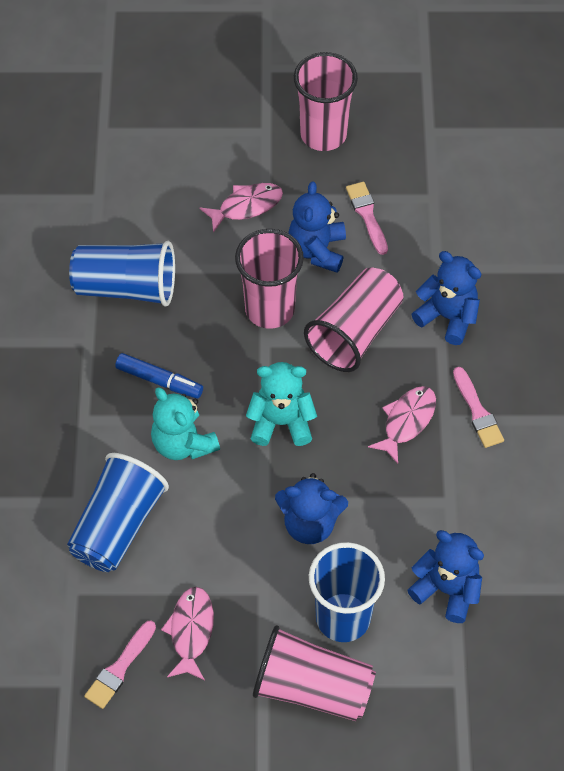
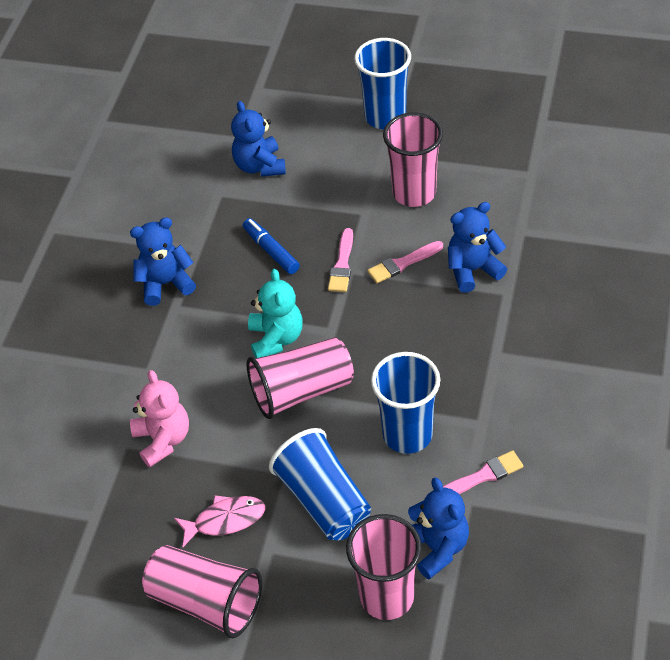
pink fish: [161,587,214,680] [200,183,283,233] [368,386,436,464] = 3 -> [174,495,265,547] = 1
pink teddy bear: none = 0 -> [130,370,189,467] = 1
turquoise teddy bear: [151,387,220,460] [246,362,317,446] = 2 -> [248,269,303,358] = 1

